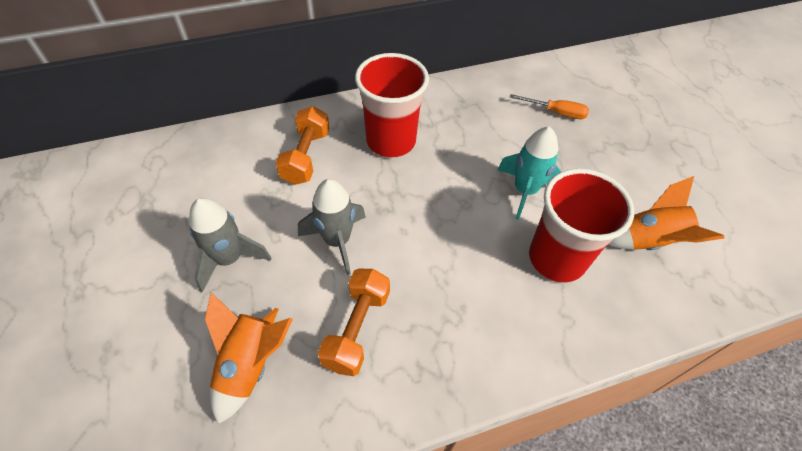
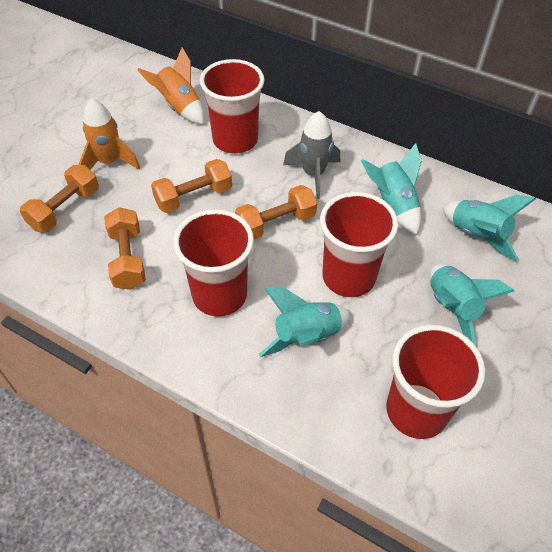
grey rocket: [189,198,271,293] [298,179,366,275] = 2 -> [283,111,340,199] = 1
orange dumbbell: [276,106,329,185] [318,269,390,376] = 2 -> [20,165,99,232] [104,207,146,290] [151,159,232,213] [235,185,317,239] = 4
orange screwdriver: [510,94,589,119] = 1 -> none = 0
red cup: [355,53,429,158] [529,168,634,283] = 2 -> [173,209,254,317] [200,59,265,154] [320,192,398,297] [386,325,485,439] = 4
turquoise rocket: [498,127,561,220] = 1 -> [259,287,351,357] [361,143,421,235] [430,264,515,347] [443,195,536,262] = 4

